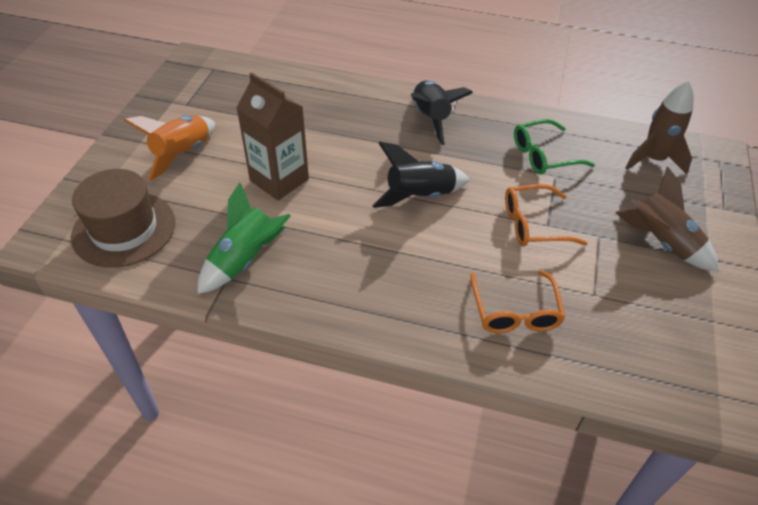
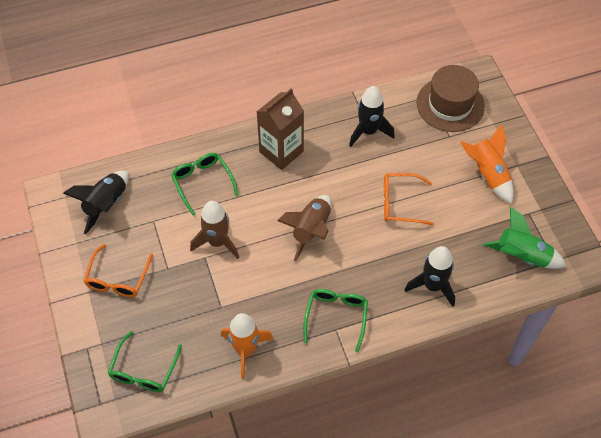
black rocket: [372,142,470,208] [411,81,473,145] = 2 -> [63,171,129,234] [349,86,395,147] [405,246,455,307] = 3
green glasses: [514,119,595,175] = 1 -> [108,331,182,392] [171,153,239,216] [303,289,368,352] = 3
orange rocket: [124,116,215,181] = 1 -> [221,313,274,379] [460,124,514,204] = 2

